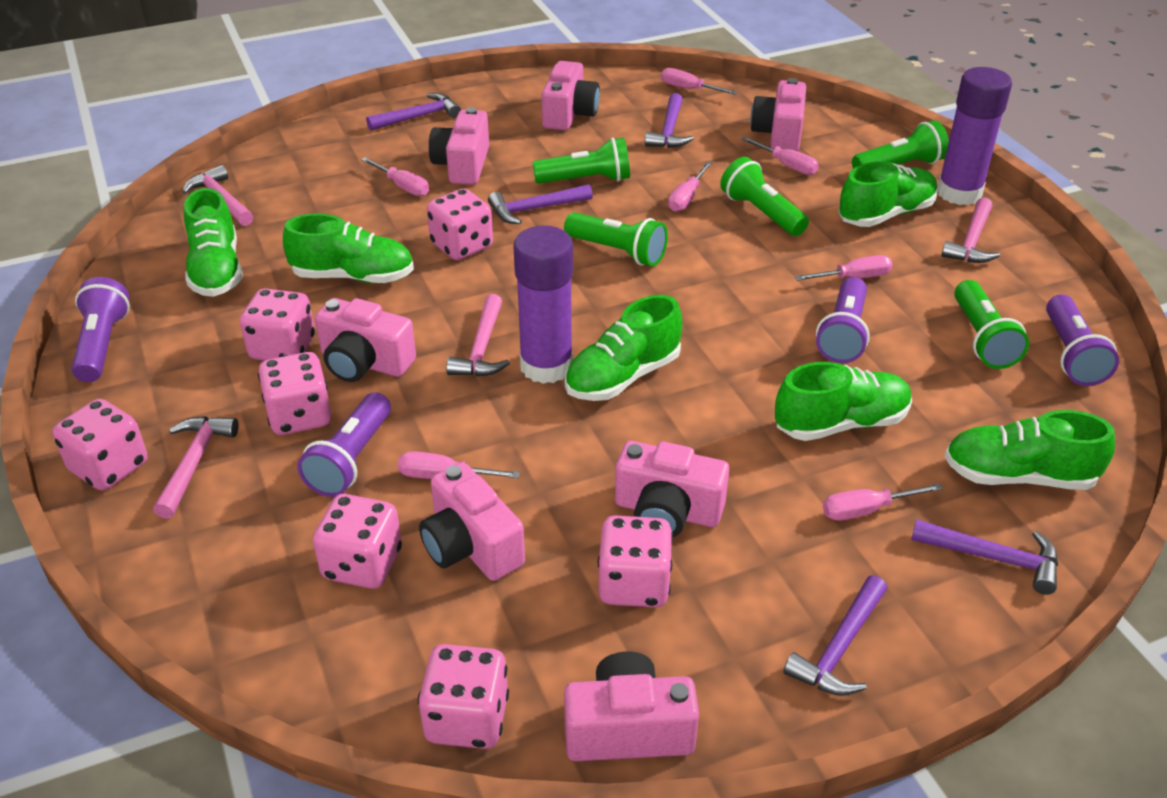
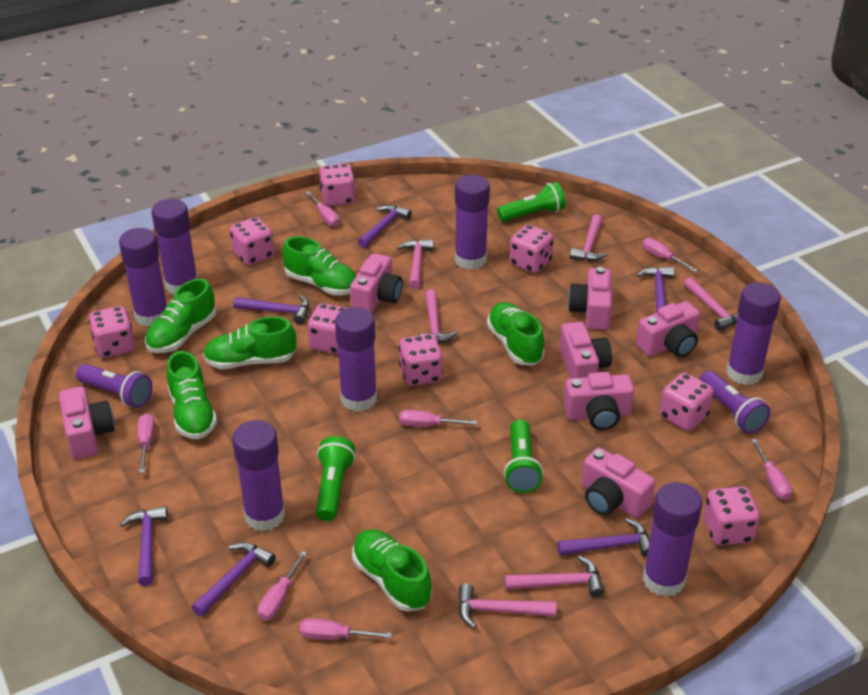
green flashlight: [532,138,630,184] [564,212,668,266] [720,157,809,236] [852,120,949,169] [954,280,1029,369] = 5 -> [316,436,356,521] [497,182,566,222] [504,419,543,493] = 3
pink dice: [53,399,147,491] [240,288,315,361] [258,352,331,435] [313,494,402,589] [418,644,509,749] [427,189,493,260] [597,516,673,607] = 7 -> [89,306,135,358] [230,217,274,265] [307,303,347,354] [320,164,356,206] [399,334,443,386] [509,224,554,273] [659,373,714,431] [703,486,760,545] = 8
pink hammer: [153,416,239,519] [182,165,253,226] [446,294,510,377] [941,197,1000,263] = 4 -> [397,239,434,289] [419,289,458,344] [458,584,557,629] [505,556,604,598] [570,214,608,261] [684,277,738,331] = 6
purple flashlight: [72,277,130,382] [297,392,391,497] [816,277,870,363] [1046,294,1119,386] = 4 -> [76,364,152,408] [699,371,770,434] = 2
purple glue stick: [513,226,573,384] [937,67,1012,205] = 2 -> [119,228,167,327] [151,199,198,295] [232,420,285,532] [335,307,377,412] [455,175,490,270] [643,482,702,597] [726,283,781,385] = 7
purple hammer: [366,93,461,131] [488,184,593,224] [645,93,694,148] [783,575,887,696] [911,519,1058,595] = 5 -> [120,506,168,586] [192,542,276,616] [233,295,309,324] [358,205,412,248] [557,518,650,557] [637,267,675,313] = 6

